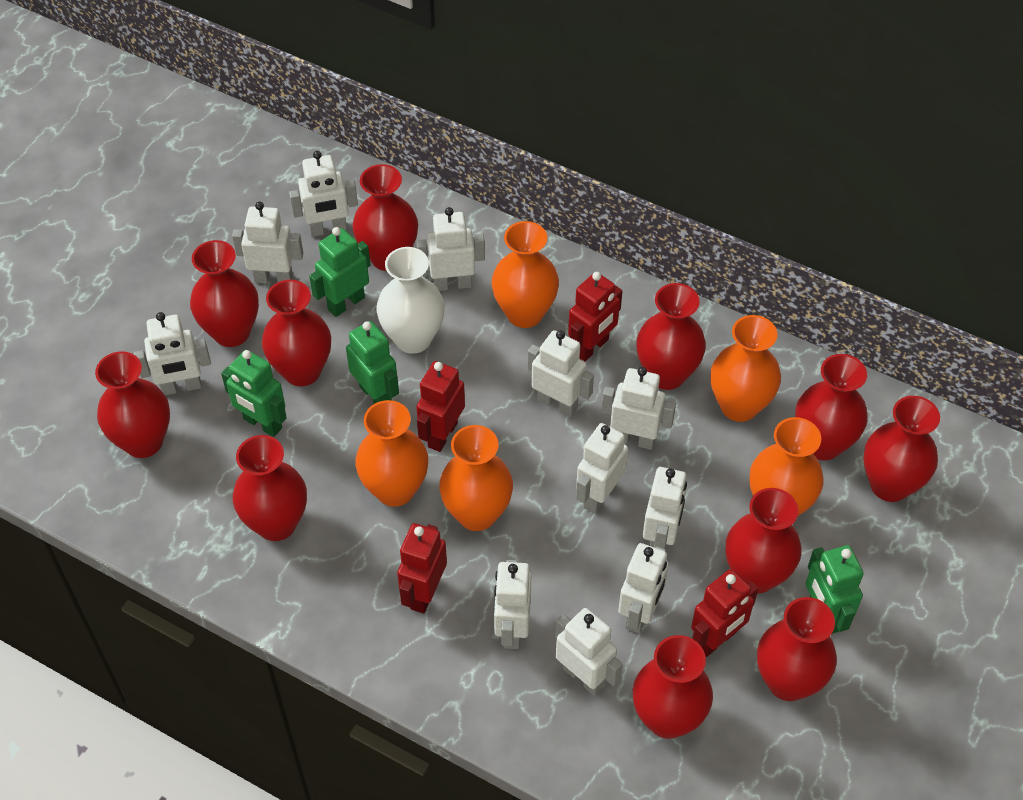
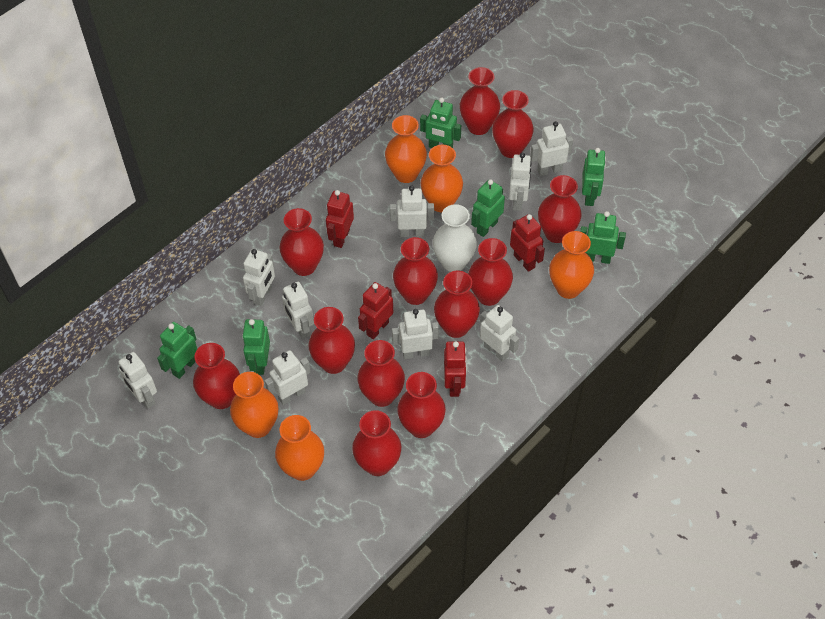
green robot: [221,350,287,437] [309,227,370,317] [346,321,399,404] [806,545,864,634] = 4 -> [157,322,197,379] [242,319,270,375] [420,98,461,148] [471,179,505,237] [580,211,626,264] [582,148,606,206] = 6
red vase: [95,351,170,458] [190,240,259,347] [233,435,307,541] [262,280,331,386] [352,164,418,271] [633,635,713,739] [636,283,706,390] [726,488,801,593] [757,597,837,701] [795,354,868,460] [863,396,940,502] = 11 -> [193,343,240,409] [279,208,324,276] [308,307,355,374] [352,410,401,476] [357,340,405,407] [393,237,438,305] [397,372,446,438] [434,271,480,338] [460,67,500,135] [468,238,513,306] [492,90,534,158] [538,175,582,243] = 12
white robot: [134,312,211,395] [232,202,303,283] [289,151,358,237] [416,207,485,291] [494,560,531,649] [528,330,594,417] [555,608,622,696] [576,423,628,514] [602,367,676,450] [618,543,669,633] [643,467,687,549] = 11 -> [119,352,157,408] [243,249,275,306] [264,350,311,405] [282,282,314,339] [390,185,434,237] [392,309,439,359] [480,305,519,362] [509,153,532,211] [530,121,573,176] = 9

